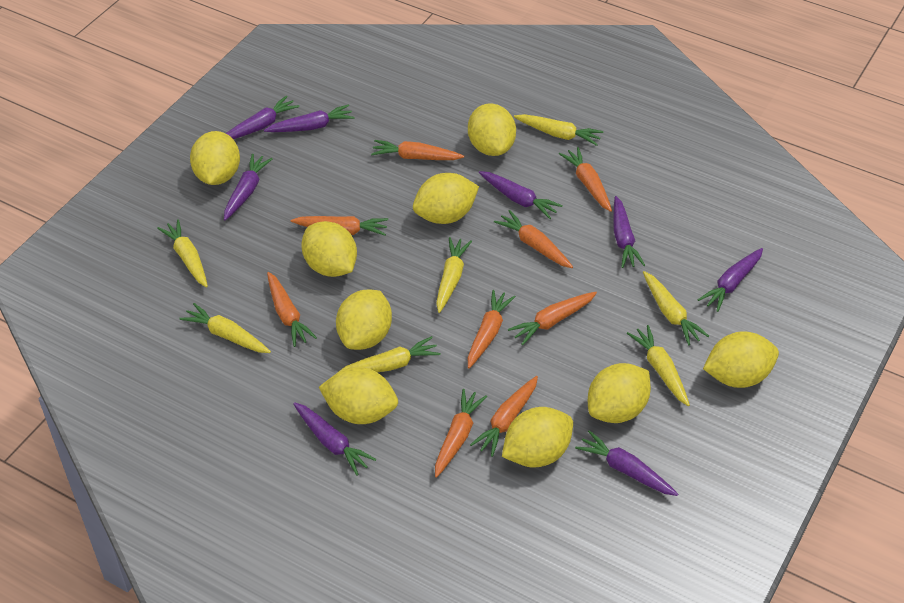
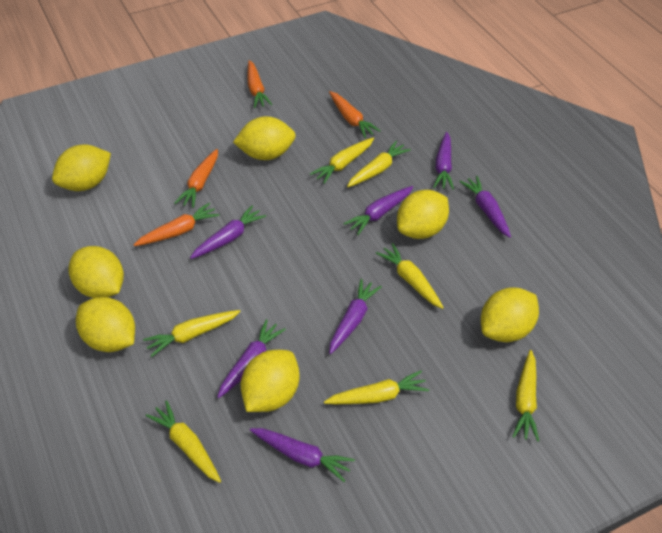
orange carrot: [267,272,317,347] [291,216,388,236] [371,140,464,160] [435,389,487,478] [468,290,516,368] [470,376,538,457] [494,210,573,268] [508,292,597,345] [559,147,612,212] = 9 -> [134,203,220,246] [175,149,218,208] [248,60,272,108] [329,91,381,138] = 4
purple carrot: [224,154,273,220] [226,96,300,139] [264,104,355,132] [293,402,377,475] [479,171,563,219] [575,430,678,496] [613,196,645,268] [697,248,763,312] = 8 -> [190,205,266,259] [217,319,286,398] [250,428,355,482] [329,279,382,354] [343,186,413,235] [433,132,454,190] [459,176,511,238] = 7
yellow lemon: [190,131,240,185] [301,221,357,277] [319,367,398,424] [336,290,392,350] [413,173,479,224] [468,103,516,156] [502,407,573,467] [588,363,651,423] [703,331,779,388] = 9 -> [52,145,111,191] [69,246,124,298] [76,297,135,352] [233,116,296,160] [241,350,300,412] [397,190,449,239] [481,287,539,342] = 7

